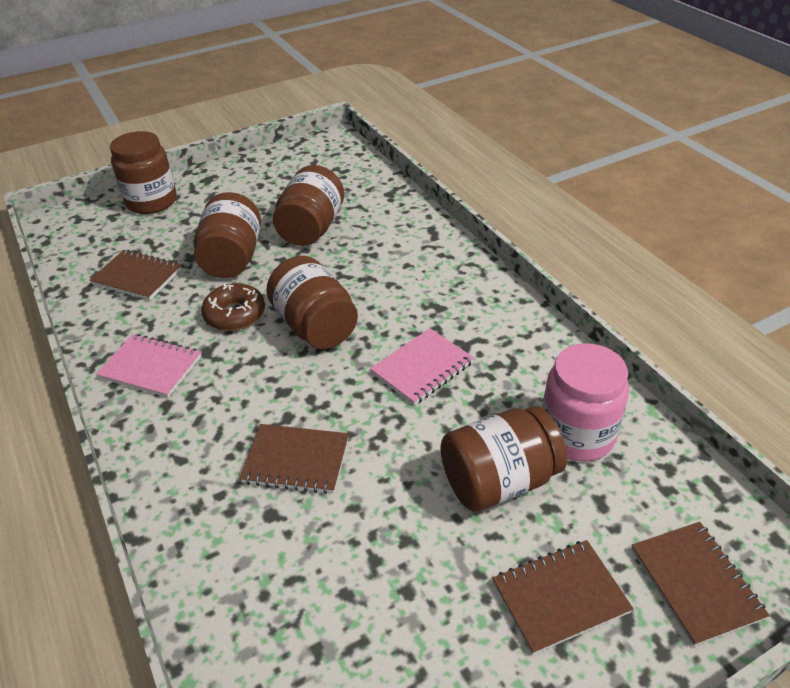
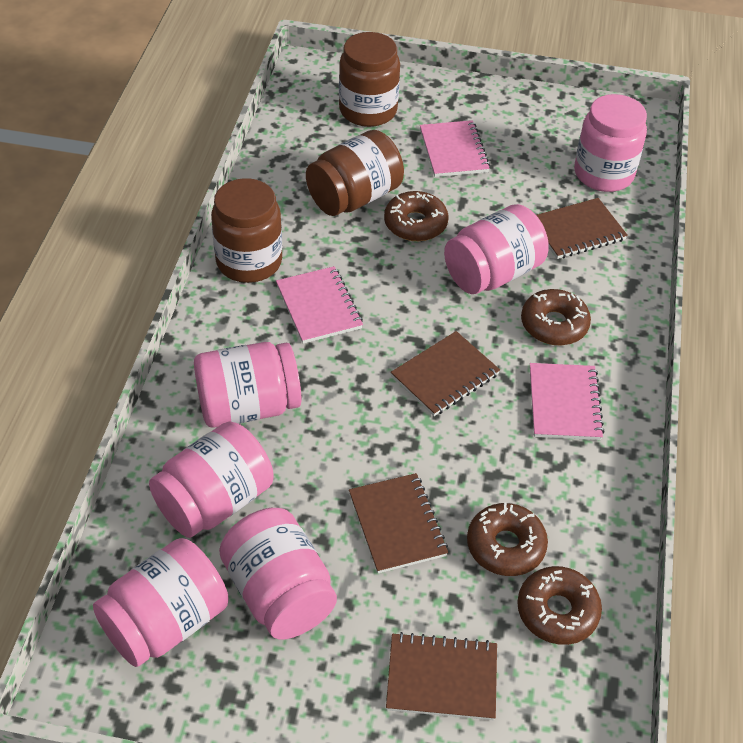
brown donut: [201,283,265,331] = 1 -> [384,191,448,241] [467,503,548,576] [517,566,602,645] [521,289,591,345] = 4
brown jar: [110,131,177,214] [194,192,261,278] [266,256,358,349] [273,165,344,246] [441,406,567,512] = 5 -> [211,178,282,283] [306,130,404,216] [339,32,400,127] = 3
pink jar: [542,343,629,462] = 1 -> [93,538,229,667] [149,421,274,538] [194,342,301,428] [219,508,337,639] [444,204,549,294] [574,94,647,192] = 6
pink notebook: [96,334,201,398] [370,328,474,405] = 2 -> [276,266,363,344] [420,120,490,177] [530,363,605,440] = 3

